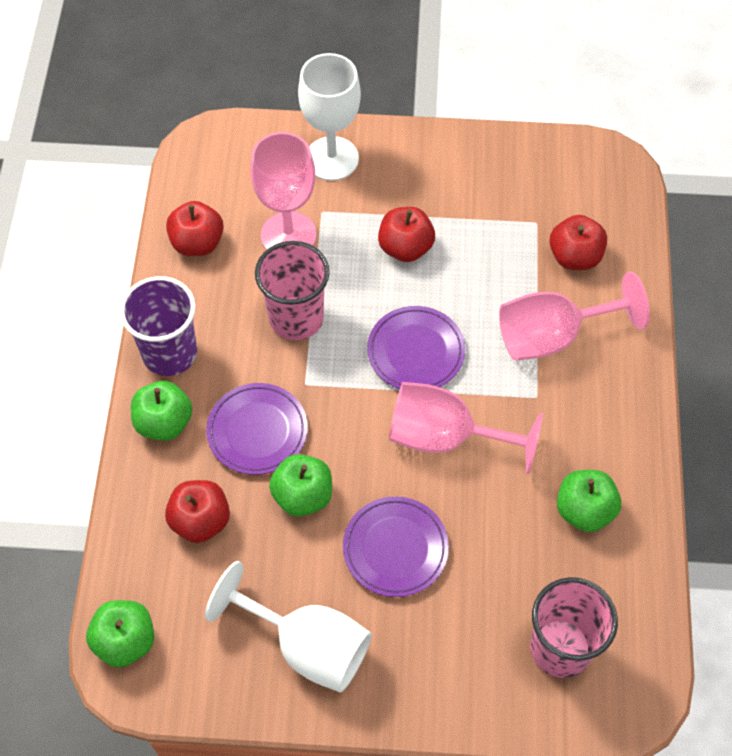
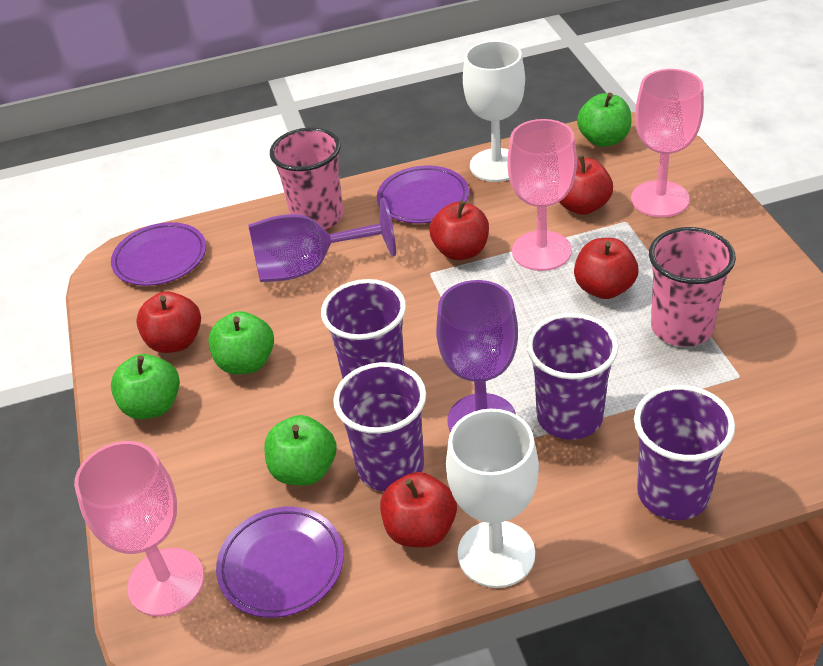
purple cup: [120,276,197,376] = 1 -> [321,279,406,378] [333,362,426,491] [527,313,619,440] [634,385,735,520] = 4
purple goblet: none = 0 -> [248,198,396,282] [436,280,518,432] = 2
red apple: [165,480,230,543] [166,201,224,256] [378,207,435,262] [549,215,607,270] = 4 -> [136,292,201,353] [380,472,457,547] [429,201,489,260] [559,155,613,215] [574,238,638,299] = 5

